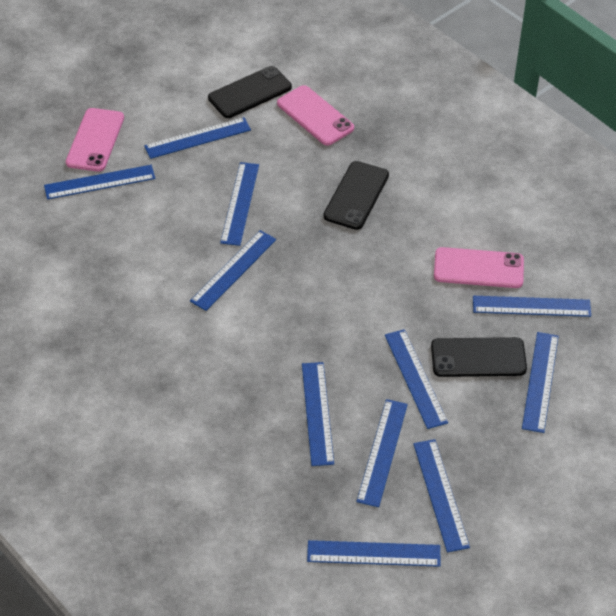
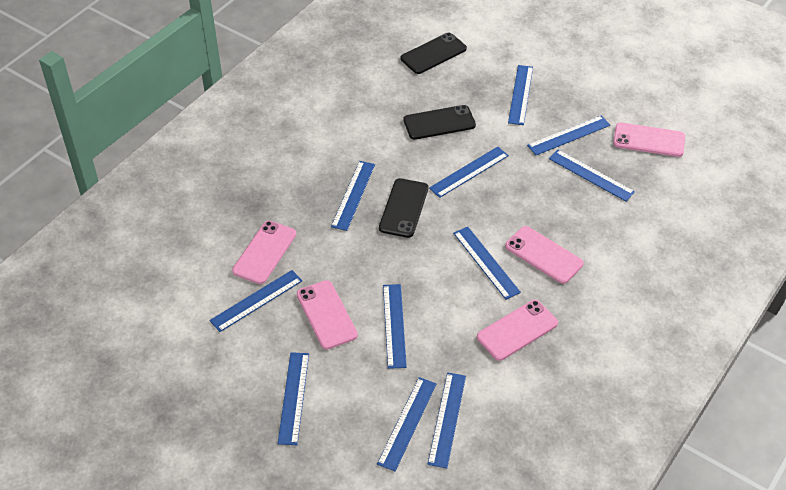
pink phone: [66,108,124,172] [277,85,354,146] [434,247,524,288] = 3 -> [232,221,296,284] [297,280,358,349] [477,300,558,361] [505,226,584,284] [613,123,685,157] = 5

